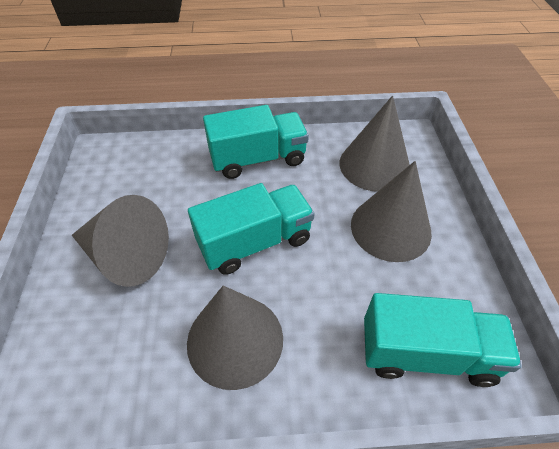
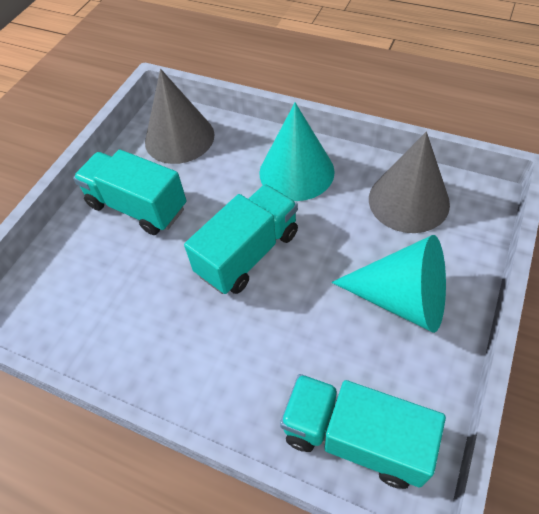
grey cone: [72,195,169,287] [187,286,283,390] [339,96,410,192] [351,161,432,262] = 4 -> [145,69,215,164] [369,131,450,233] = 2
turquoise cone: none = 0 -> [259,103,335,201] [331,235,446,333] = 2

